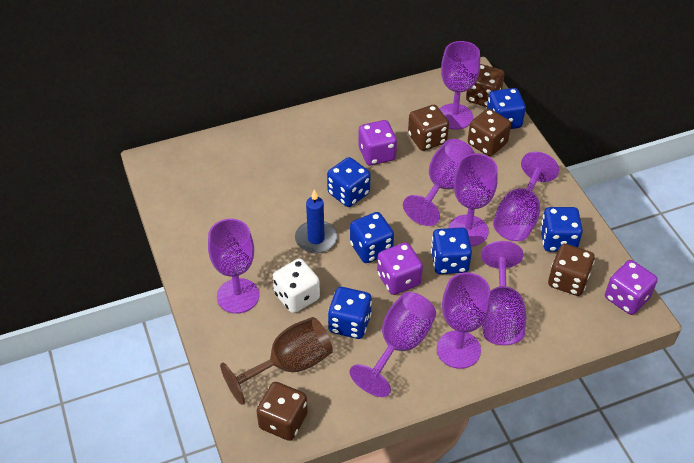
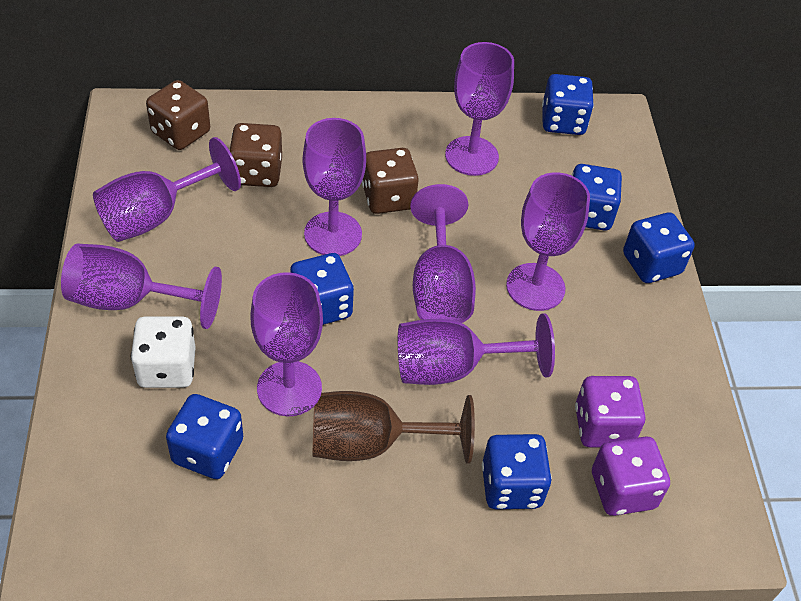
blue candle: [295,189,337,253] = 1 -> none = 0
brown dice: [256,382,308,441] [408,105,449,151] [466,64,504,107] [468,109,511,156] [548,244,595,296] = 5 -> [146,80,210,150] [229,123,282,187] [362,148,419,214] = 3
purple dice: [358,120,397,165] [377,242,423,295] [605,260,658,315] = 3 -> [575,376,646,447] [592,436,670,516] = 2

